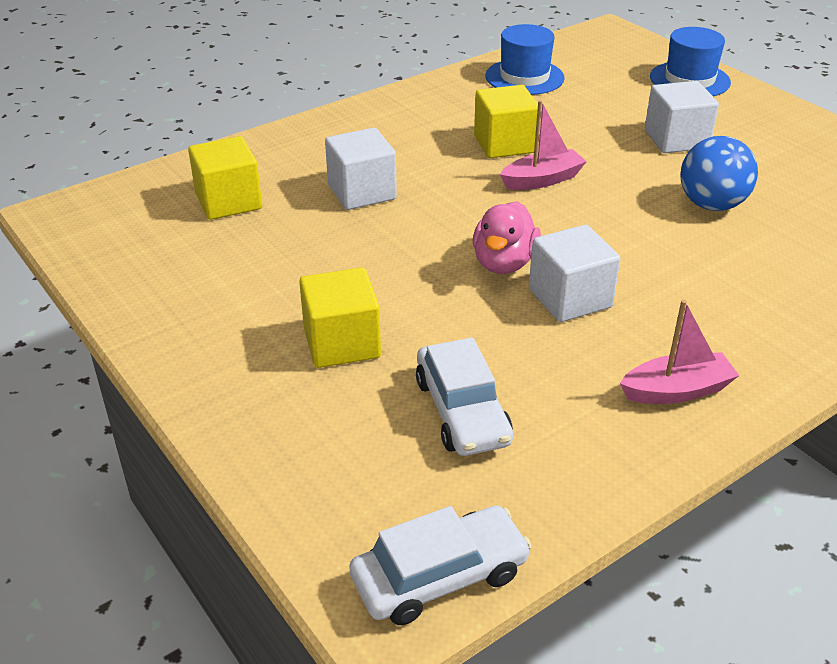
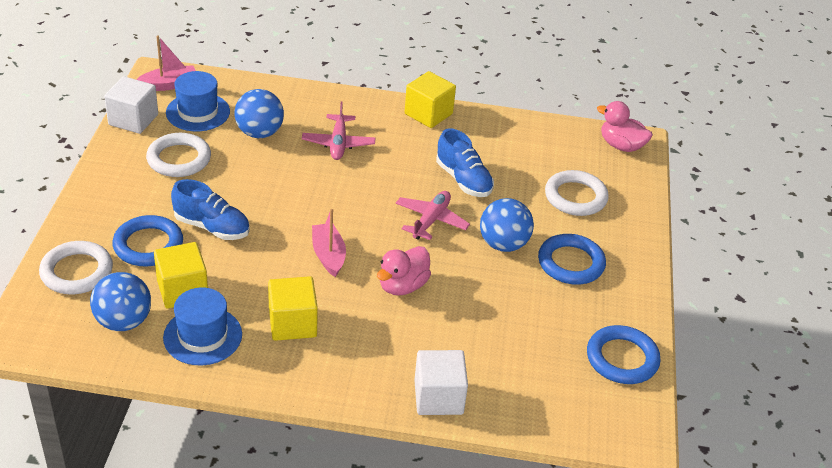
blue ball: [680,136,758,211] = 1 -> [90,272,151,331] [234,89,284,138] [480,198,534,252] = 3
blue ring: none = 0 -> [112,215,183,266] [538,234,606,285] [587,325,660,384] = 3
blue shoe: none = 0 -> [171,179,250,240] [436,128,494,197] = 2
pink duck: [473,201,541,274] = 1 -> [377,246,431,296] [597,101,653,152] = 2
pink plane: none = 0 -> [302,101,375,160] [396,191,470,240] = 2
white car: [349,505,531,625] [416,338,513,456] = 2 -> none = 0
white cube: [325,128,397,210] [529,225,621,322] [645,81,719,153] = 3 -> [104,76,158,134] [414,350,468,415] = 2
white ring: none = 0 -> [39,241,113,294] [146,133,211,177] [545,170,609,216] = 3

